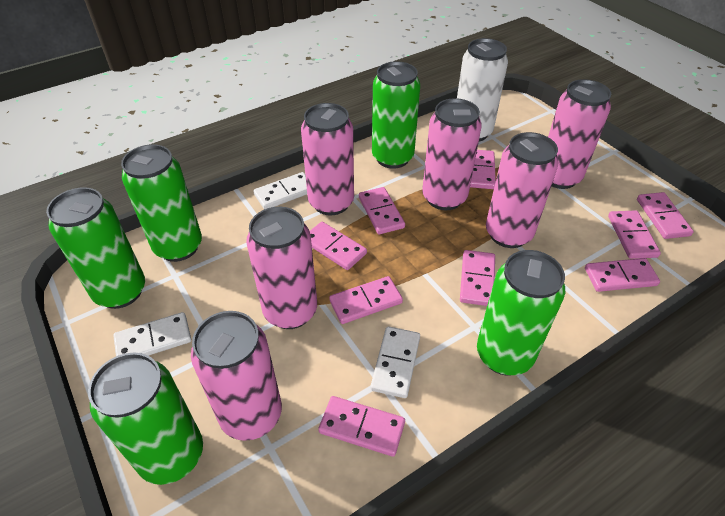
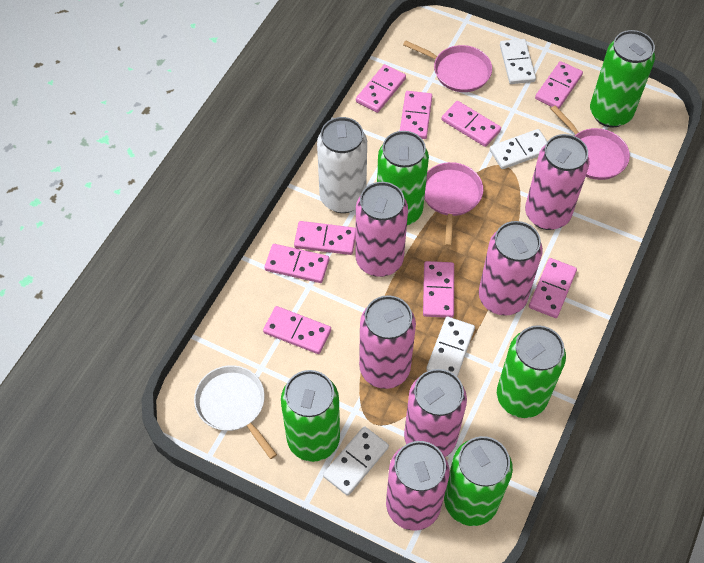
pink pan: none = 0 -> [403,40,492,92] [424,162,483,247] [551,106,630,180] = 3
white domino: [113,312,191,356] [254,172,307,209] [370,326,420,398] = 3 -> [323,426,389,496] [426,317,475,377] [490,129,547,169] [500,39,536,84] = 4
white pan: none = 0 -> [194,365,277,459] = 1

